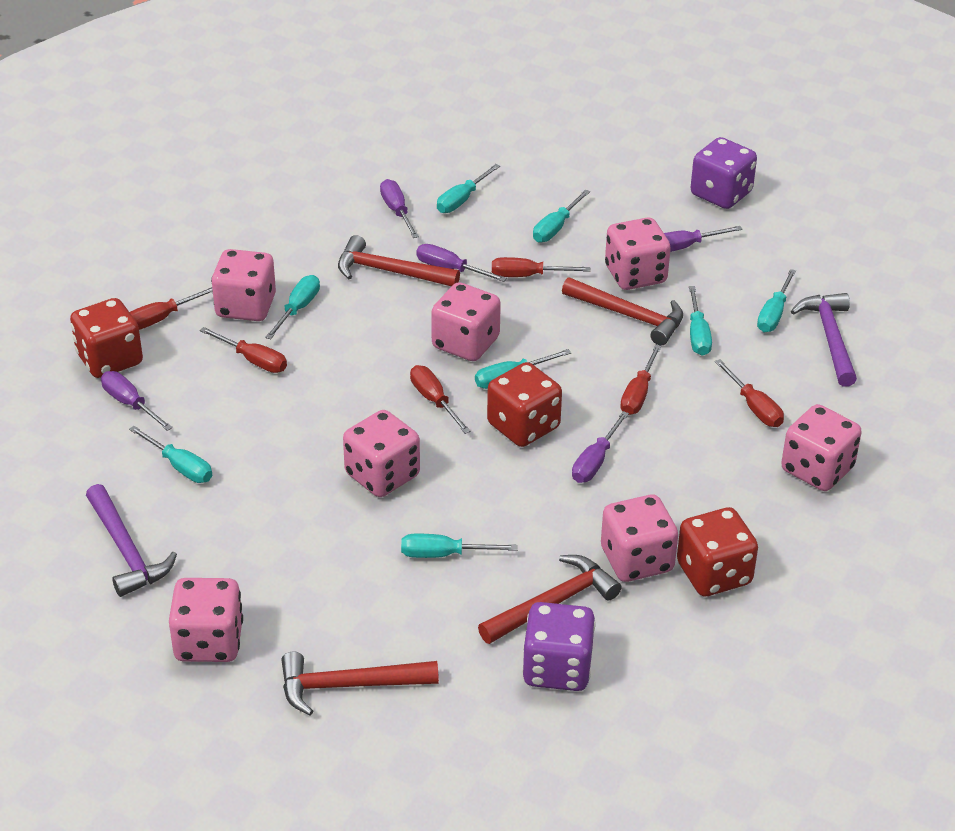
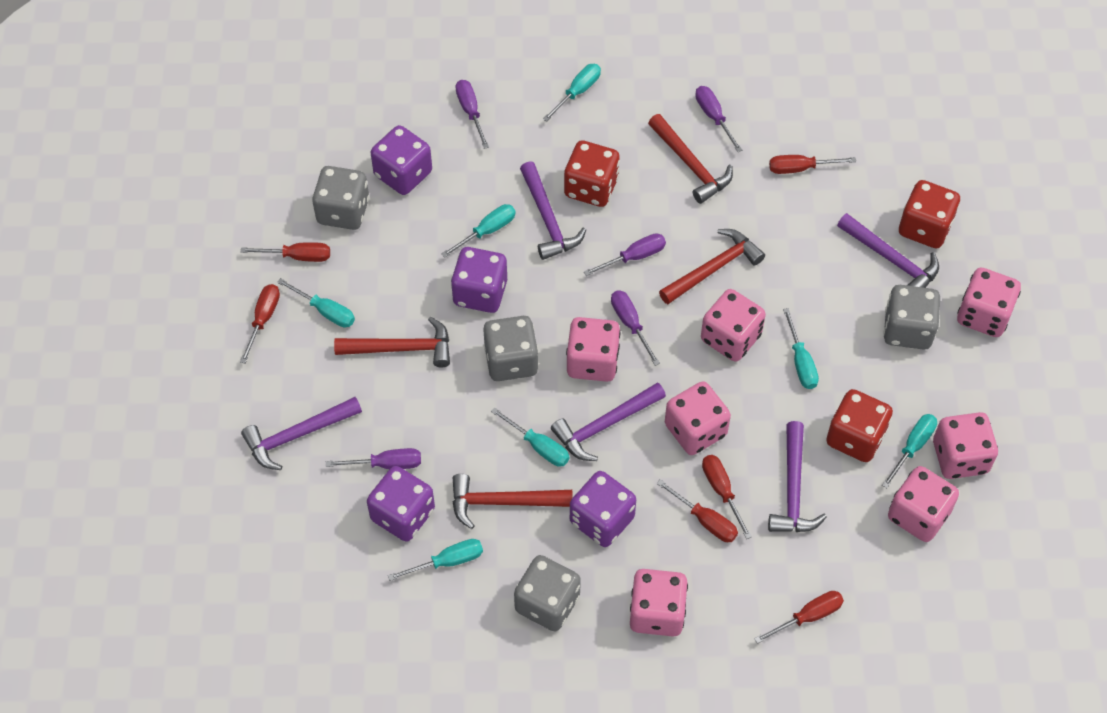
grey dice: none = 0 -> [312,166,369,230] [483,316,539,381] [514,555,581,631] [883,285,940,350] = 4
purple dice: [522,602,595,691] [690,137,757,209] = 2 -> [367,466,435,542] [371,125,432,195] [451,247,507,313] [570,471,636,547] = 4
purple hammer: [86,484,177,597] [791,293,857,387] = 2 -> [241,397,362,470] [520,161,586,260] [551,382,666,461] [768,421,827,532] [837,213,939,288] = 5
turquoise screwdriver: [129,426,212,483] [265,275,320,339] [401,533,518,558] [437,164,500,213] [475,349,571,389] [533,189,590,242] [689,286,712,356] [757,269,796,332] = 8 -> [277,278,355,327] [388,539,483,581] [441,204,516,258] [491,407,569,467] [543,64,601,122] [783,308,819,389] [882,414,937,488] = 7

